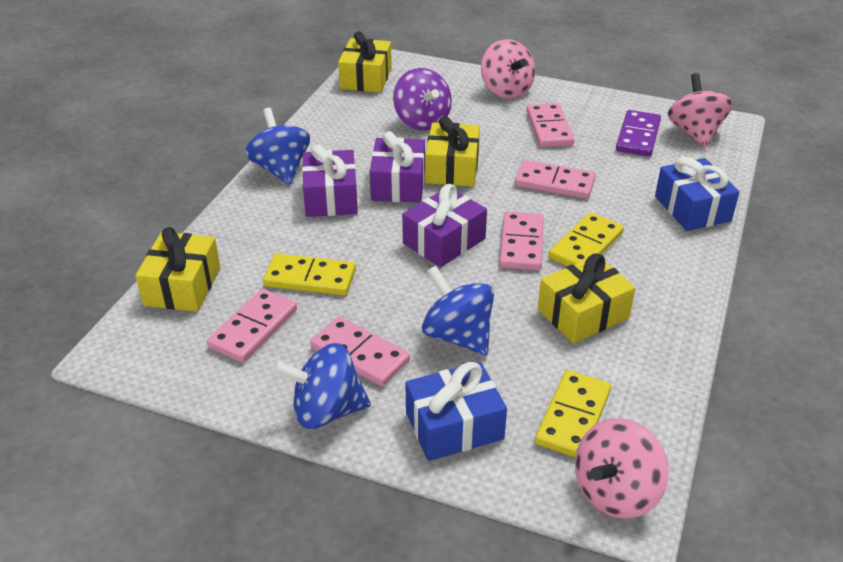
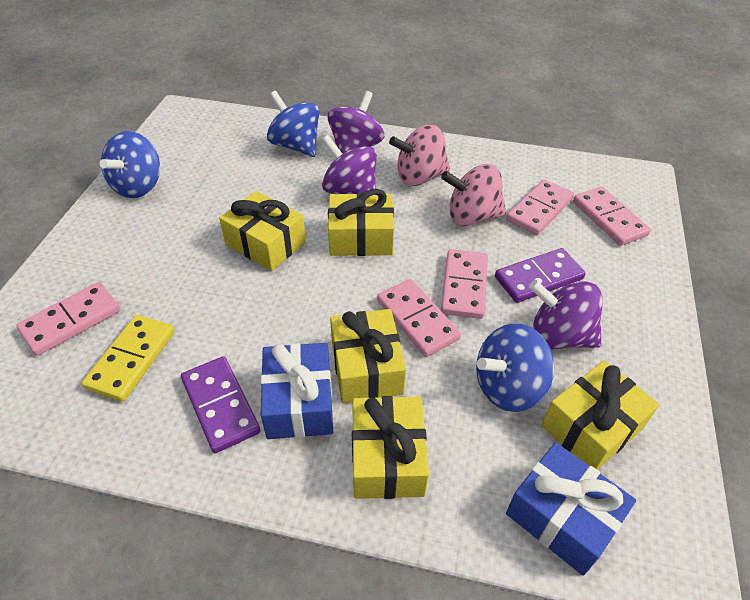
pink spinning top: [481,39,535,99] [575,418,669,519] [667,73,733,148] = 3 -> [389,125,450,186] [441,164,506,226] = 2
purple domino: [616,110,661,157] = 1 -> [181,356,260,453] [495,248,586,303] = 2
purple gift: [302,144,358,217] [370,131,425,203] [402,184,487,267] = 3 -> none = 0
purple spinning top: [393,68,452,131] = 1 -> [322,135,377,194] [328,91,384,154] [529,280,603,349] = 3
yellow domino: [263,254,356,295] [535,370,611,458] [549,212,624,266] = 3 -> [82,315,175,402] = 1
yellow gift: [135,227,220,312] [338,31,392,93] [425,116,480,186] [538,253,635,344] = 4 -> [219,191,306,271] [328,189,394,256] [330,309,406,403] [352,396,429,499] [542,360,659,470] = 5

